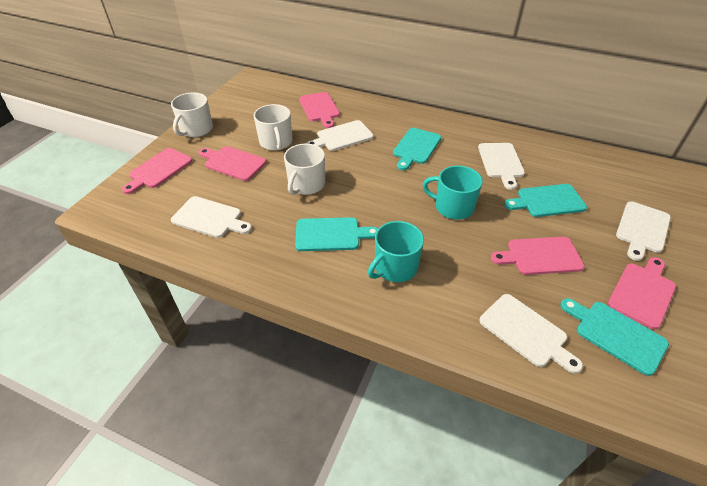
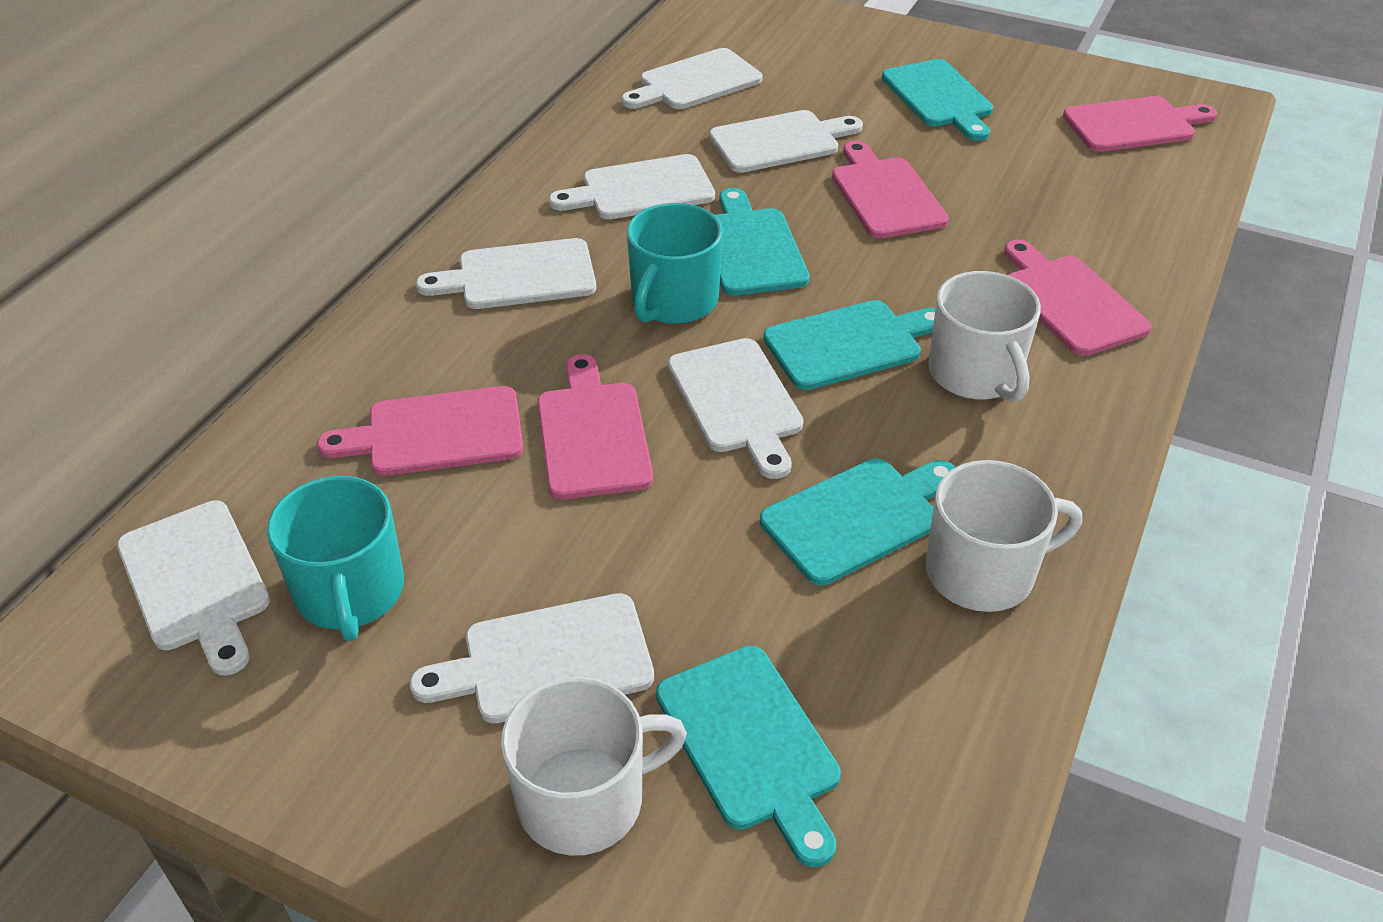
turquoise cutting board: [295,217,378,251] [393,128,441,170] [504,184,587,217] [560,298,669,376] = 4 -> [656,646,841,868] [715,188,809,296] [760,458,956,586] [763,300,936,390] [882,59,993,141] = 5
white cutting board: [171,196,252,238] [306,120,374,151] [478,143,525,190] [479,294,583,374] [616,201,671,261] = 5 -> [117,501,270,676] [409,593,654,724] [416,238,596,309] [549,154,715,220] [621,48,763,109] [668,338,803,479] [709,110,863,173] = 7

